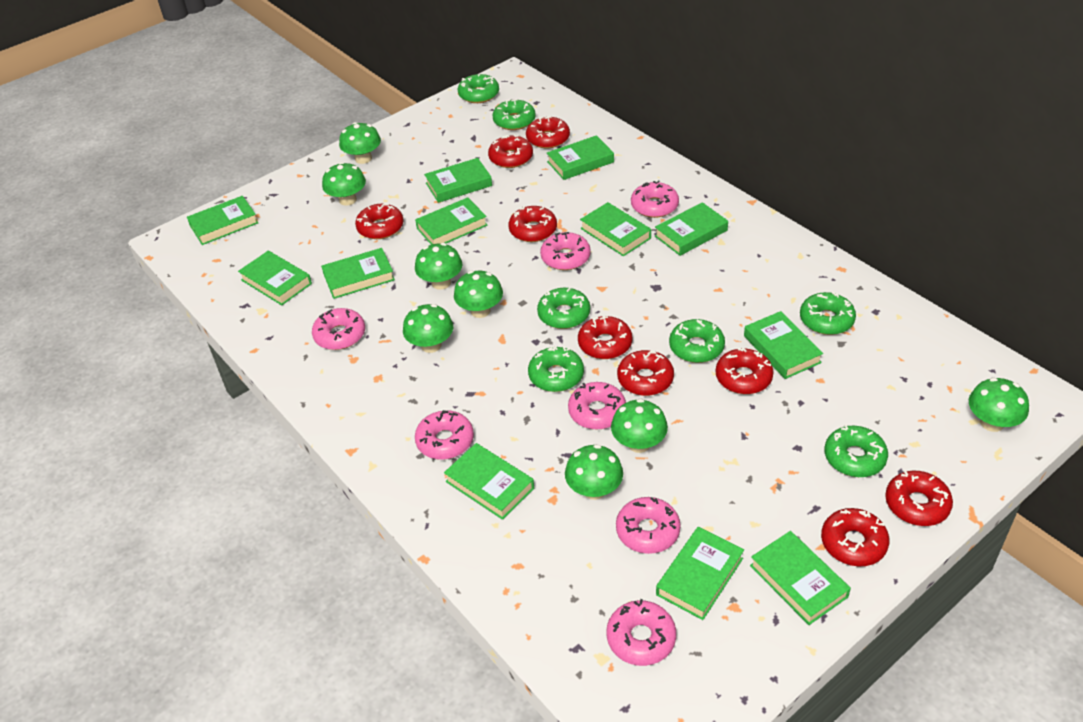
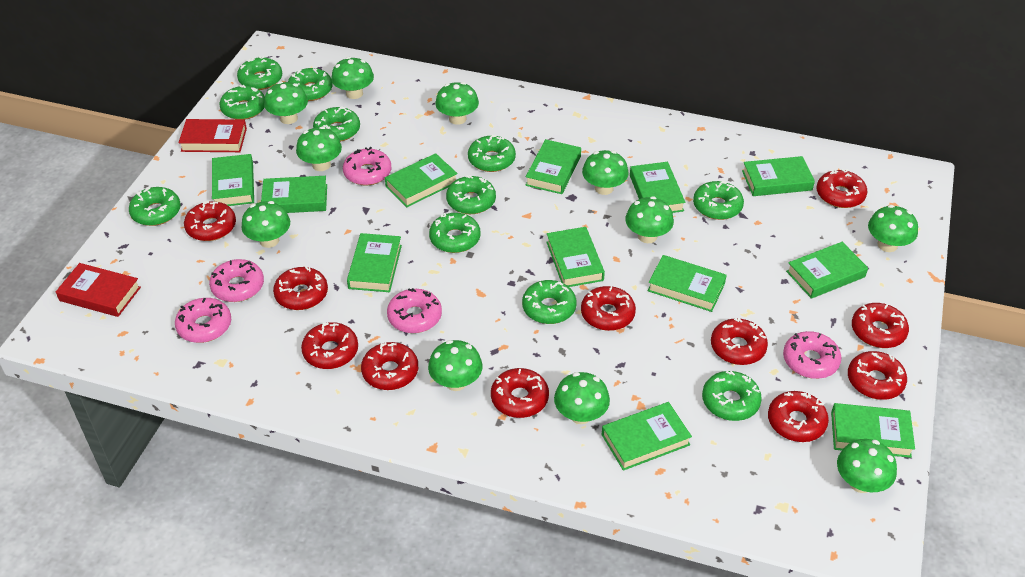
green donut: [458,73,499,103] [493,99,536,130] [528,346,584,392] [537,288,590,329] [669,319,725,363] [800,292,856,335] [824,424,888,477] = 7 -> [129,187,181,226] [219,85,265,120] [237,56,282,90] [288,68,333,101] [313,107,360,142] [429,213,481,253] [446,175,496,214] [468,135,516,172] [522,280,577,324] [693,181,744,220] [702,371,762,421] = 11
green mushroom: [322,162,366,206] [339,122,381,164] [403,304,453,353] [415,243,463,290] [454,271,503,318] [565,444,623,500] [611,399,668,453] [969,378,1029,432] = 8 -> [241,201,290,248] [264,81,308,124] [296,127,342,171] [331,57,374,99] [428,340,482,391] [435,82,479,125] [554,372,610,424] [582,150,629,195] [625,196,674,243] [837,439,897,493] [868,205,918,252] = 11
pink donut: [312,308,365,350] [415,410,474,460] [540,232,591,270] [568,382,626,429] [607,599,676,666] [616,497,681,554] [631,180,679,218] = 7 -> [175,298,231,343] [209,259,264,302] [343,147,391,186] [387,288,442,333] [783,331,841,379] = 5
red book: none = 0 -> [56,263,141,317] [178,119,247,152] = 2
red donut: [355,203,404,239] [488,134,533,168] [508,206,557,242] [526,116,570,148] [578,316,632,359] [617,350,674,396] [716,348,774,394] [821,508,889,567] [885,470,953,526] = 9 -> [184,201,236,241] [273,266,328,310] [301,322,358,369] [361,342,418,390] [491,368,549,418] [581,286,636,331] [711,318,768,365] [768,391,829,442] [817,169,867,208] [848,351,907,400] [852,303,909,348] = 11

